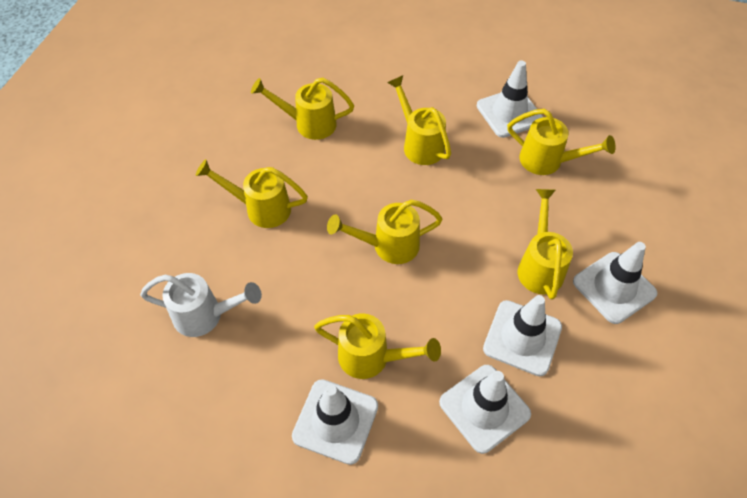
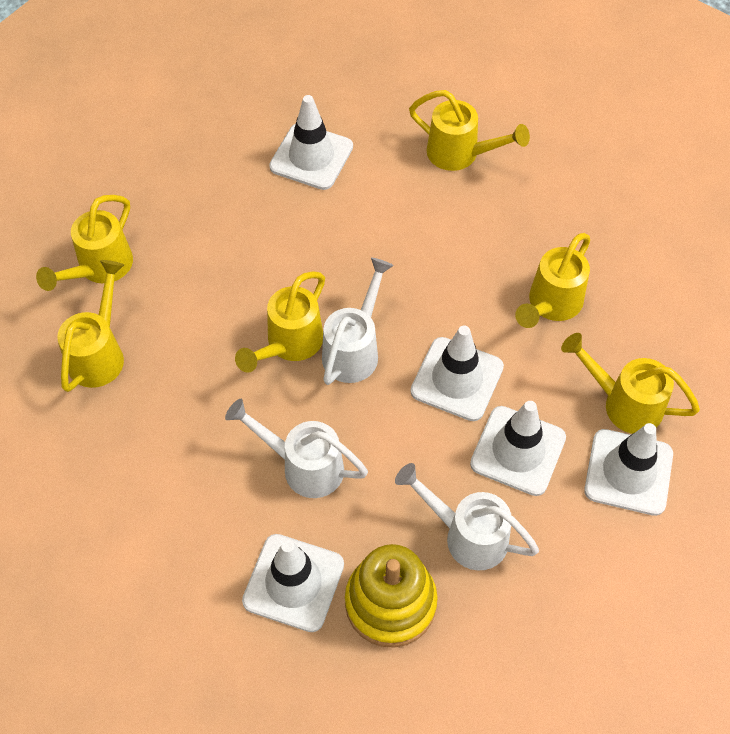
white watering can: [140,273,262,337] = 1 -> [225,399,368,498] [322,258,394,385] [395,463,539,571] = 3
yellow stacking toy: none = 0 -> [345,544,438,648] = 1
yellow watering can: [196,159,308,228] [251,78,354,140] [314,313,441,379] [327,200,442,264] [387,76,451,165] [507,109,616,175] [518,189,573,300] = 7 -> [36,195,133,291] [57,260,124,392] [235,271,325,373] [409,90,530,171] [515,233,590,328] [561,333,700,434] = 6

